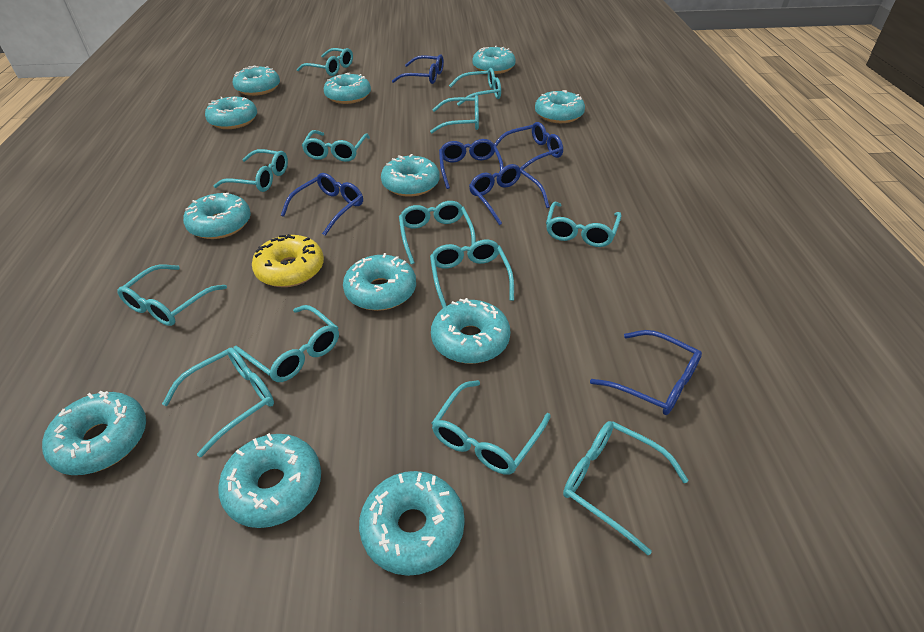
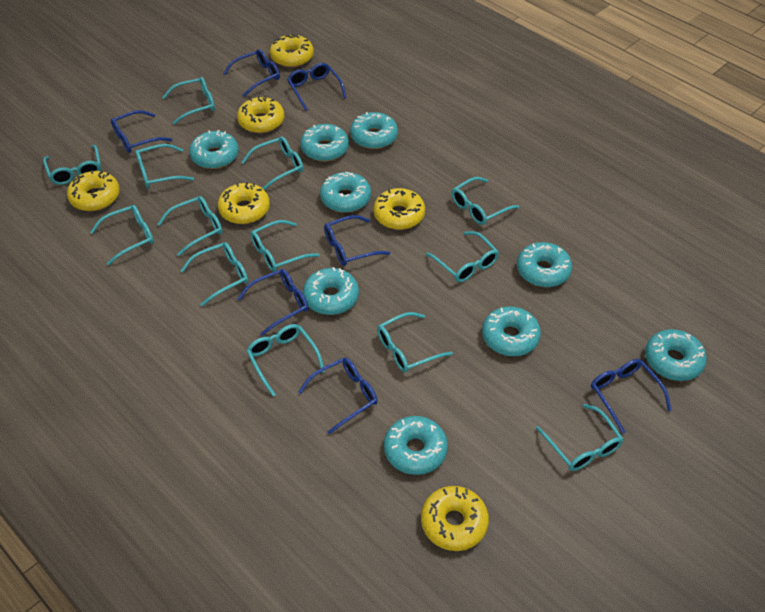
blue glasses: [281,173,363,236] [392,54,444,84] [439,139,504,189] [469,164,550,225] [494,122,563,170] [590,330,702,415] = 6 -> [111,110,172,153] [223,49,280,97] [237,269,308,336] [287,63,346,111] [298,358,378,435] [324,215,390,266] [591,359,672,434] = 7
turquoise donut: [42,391,146,475] [183,193,251,239] [205,97,257,129] [218,433,321,528] [233,66,280,96] [324,73,371,104] [343,253,416,311] [359,471,465,576] [381,154,439,197] [431,298,510,364] [472,45,516,74] [535,90,585,123] = 12 -> [189,130,239,169] [300,124,349,161] [303,267,359,315] [320,172,371,213] [350,112,398,149] [384,416,448,475] [482,306,541,356] [517,242,572,287] [645,329,707,381] = 9
yellow donut: [252,234,324,287] = 1 -> [67,170,120,211] [218,182,270,224] [237,96,285,133] [270,34,314,67] [373,188,425,230] [421,486,489,551] = 6

